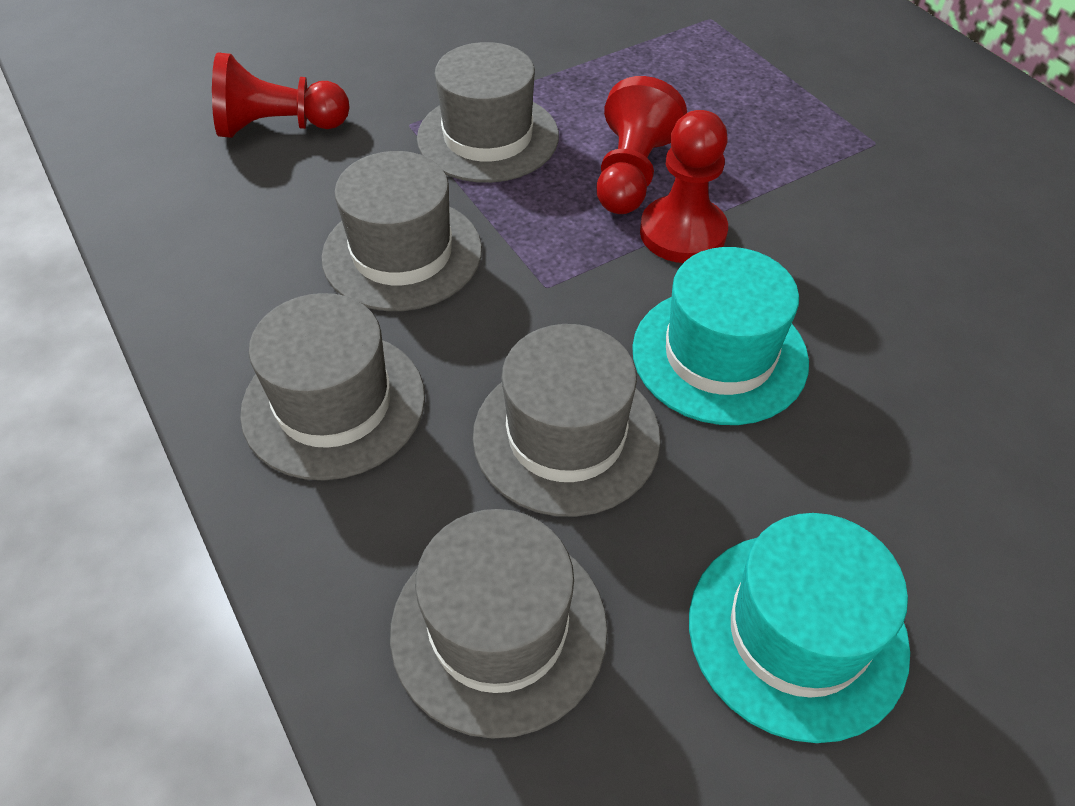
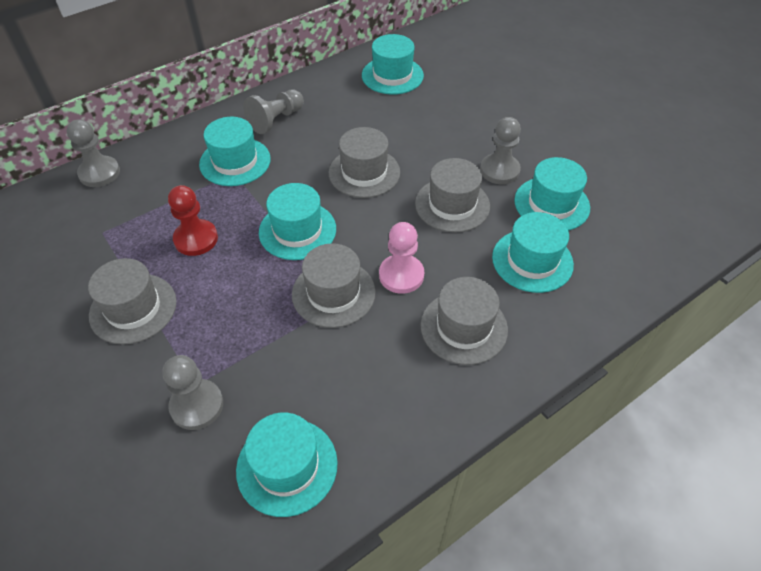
grey pawn: none = 0 -> [67,119,120,187] [162,355,223,430] [243,90,304,134] [480,117,521,185] = 4
pink pawn: none = 0 -> [379,222,424,294] = 1
red pawn: [212,52,350,138] [597,76,687,214] [640,110,728,263] = 3 -> [168,185,218,256] = 1
turquoise hat: [632,247,809,425] [689,513,910,743] = 2 -> [199,117,271,186] [236,412,338,517] [259,183,336,260] [362,34,424,95] [492,212,574,293] [514,157,590,231] = 6

